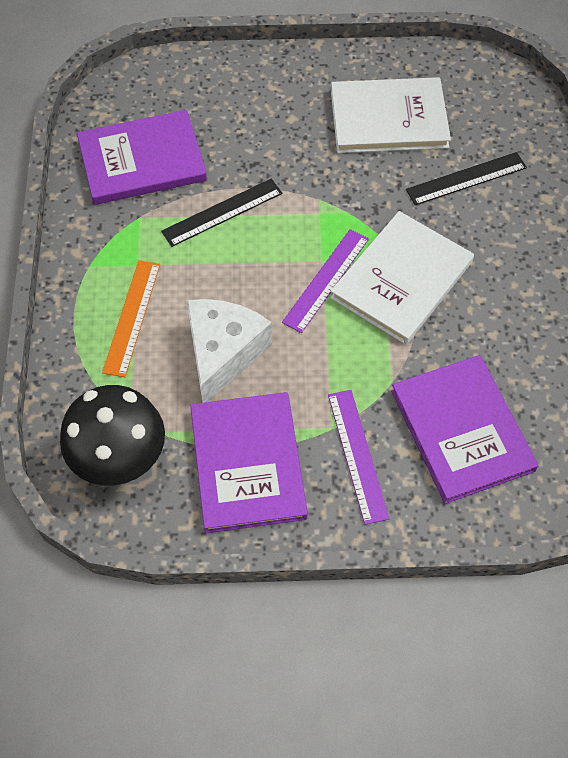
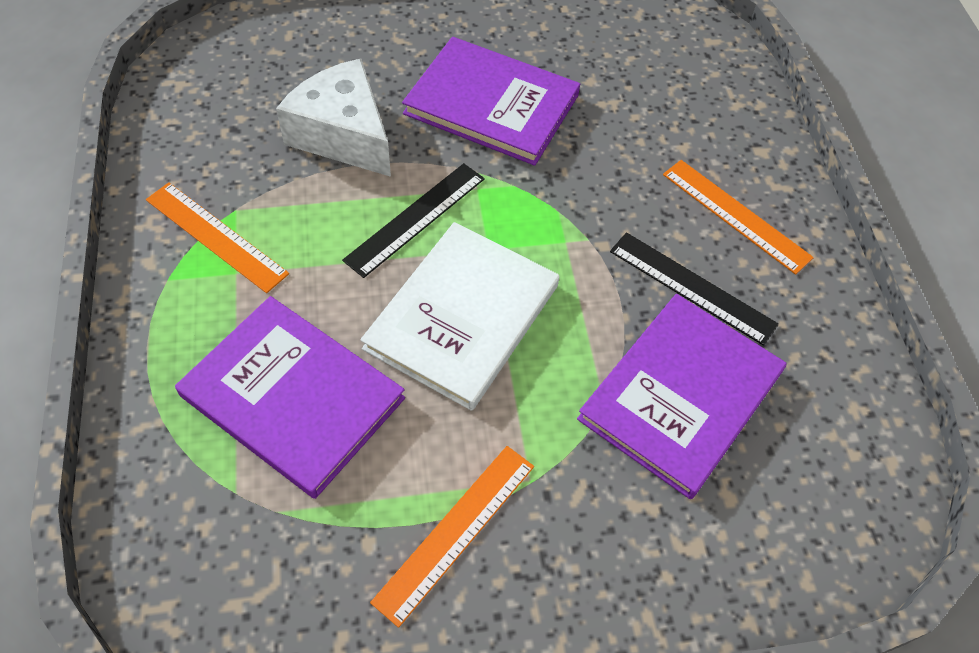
black mushroom: [60,385,165,486] = 1 -> none = 0
orange ruler: [102,260,160,377] = 1 -> [146,182,289,293] [370,446,534,628] [663,160,814,275] = 3
purple ruler: [282,229,369,333] [328,390,390,525] = 2 -> none = 0
white book: [330,211,474,345] [331,77,451,153] = 2 -> [360,222,559,411] = 1

